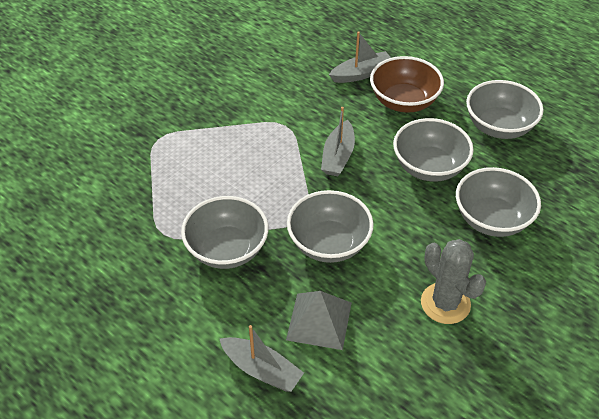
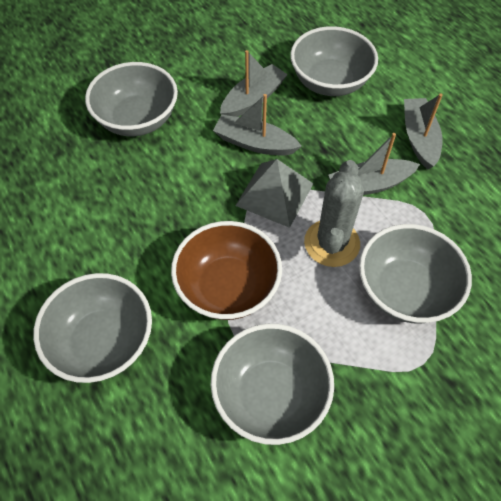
grey boat: [220,325,304,392] [321,107,355,176] [329,31,391,83] = 3 -> [213,94,302,155] [220,50,288,117] [329,133,420,195] [404,94,443,169] = 4

